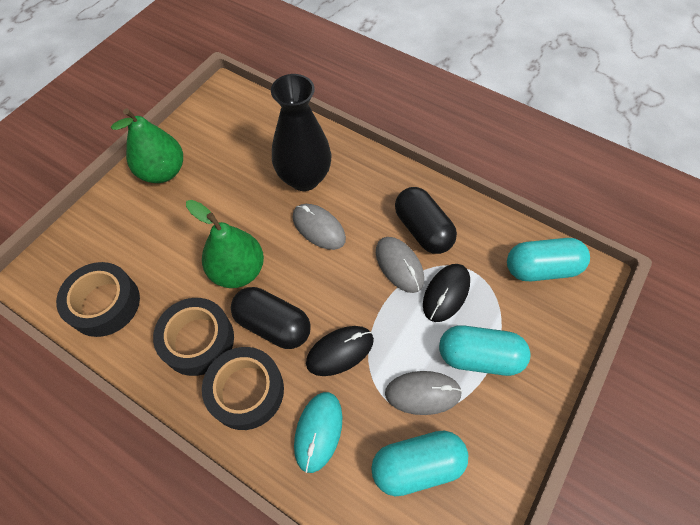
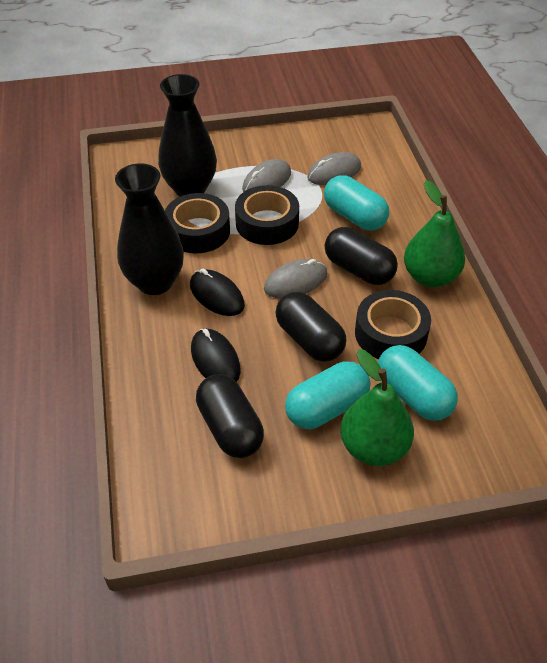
black capsule: [231,287,311,349] [395,187,457,254] = 2 -> [196,374,264,458] [275,292,346,362] [325,227,398,285] = 3
black vase: [271,74,331,191] = 1 -> [115,163,184,295] [158,74,217,197] = 2
turquoise mouse: [294,392,342,473] = 1 -> none = 0

